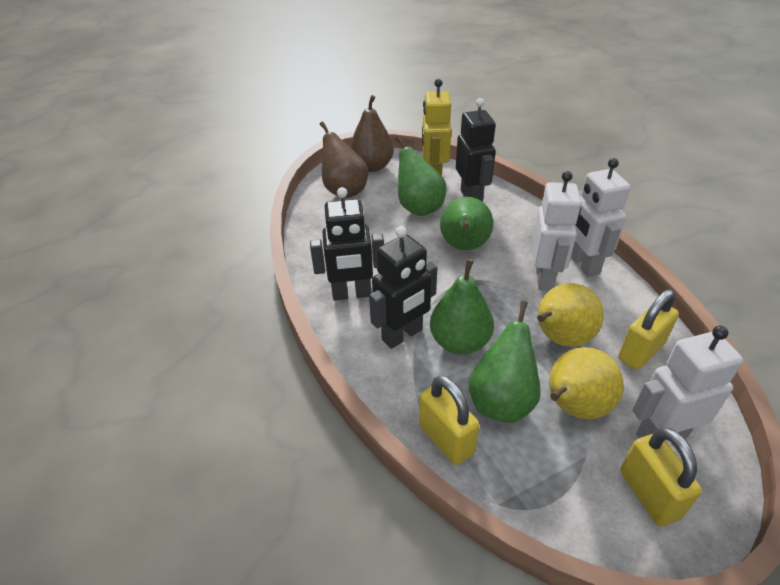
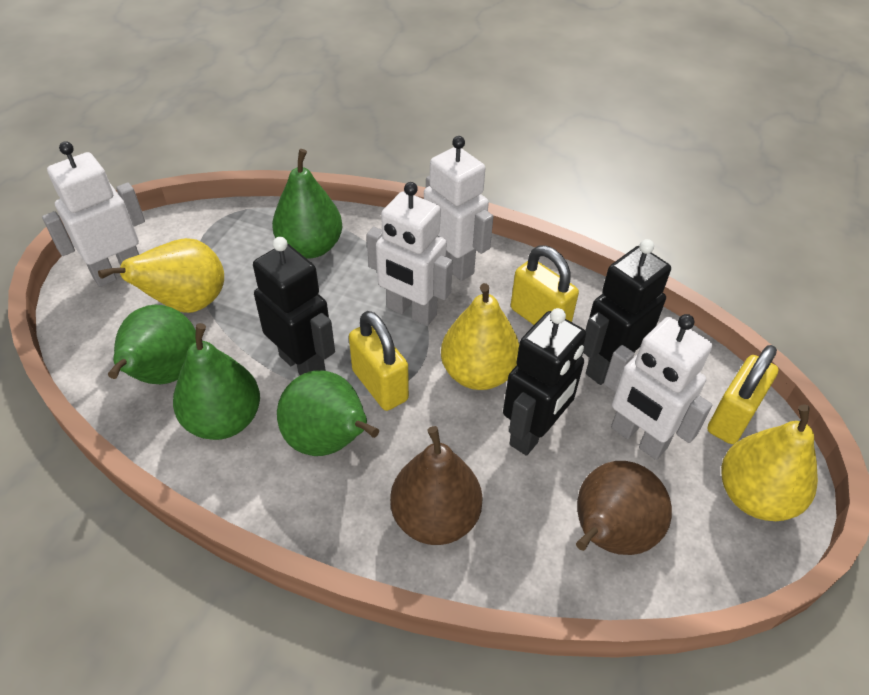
white robot: [532,171,581,291] [571,158,630,277] [632,326,743,438] = 3 -> [42,141,145,287] [367,182,453,326] [424,136,493,281] [604,314,712,460] = 4
yellow pear: [537,283,604,347] [549,347,624,419] = 2 -> [98,238,224,313] [441,283,519,390] [721,404,818,521] = 3
yellow robot: [422,79,451,176] = 1 -> none = 0

